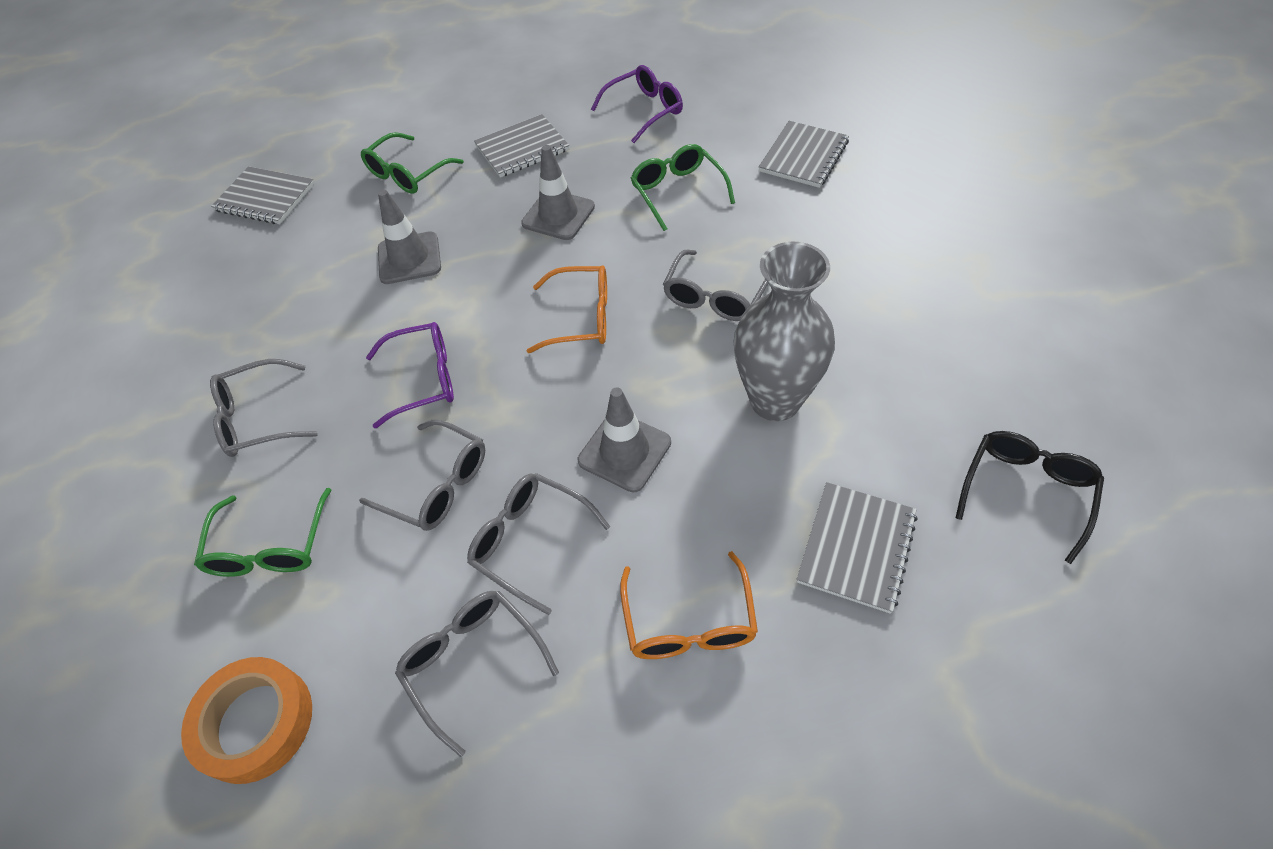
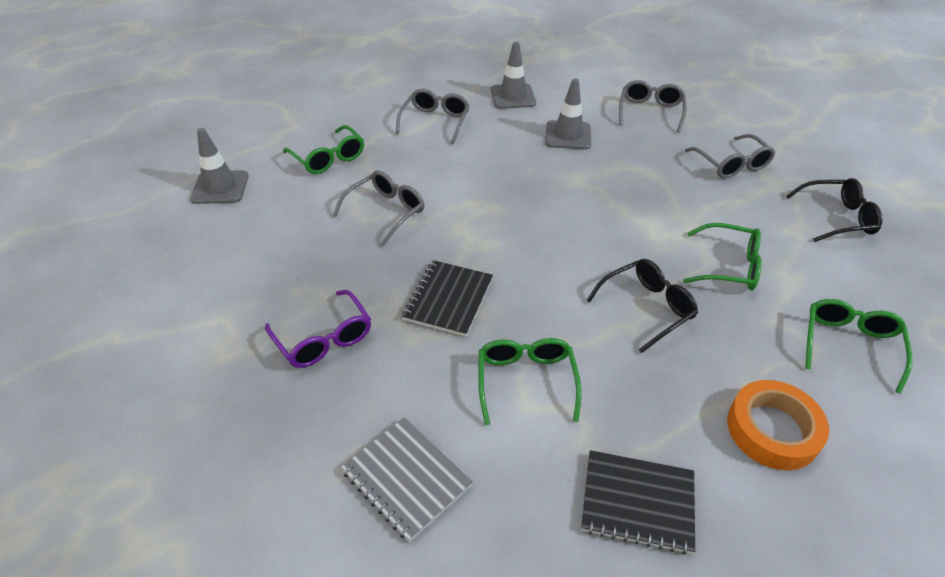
black glasses: [956,431,1104,564] = 1 -> [586,259,698,353] [786,178,882,242] = 2
black notebook: none = 0 -> [402,260,493,337] [581,450,695,555] = 2
green glasses: [194,488,331,577] [361,132,464,194] [631,144,735,231] = 3 -> [283,125,364,174] [478,338,582,425] [683,223,762,290] [805,299,912,394] = 4
grey glasses: [210,359,318,457] [359,419,485,531] [395,591,559,757] [467,473,610,615] [663,250,768,321] = 5 -> [333,171,424,246] [396,89,470,144] [619,80,687,133] [685,134,775,179] = 4
grey notebook: [211,166,314,224] [474,114,569,178] [758,121,849,188] [796,482,918,614] = 4 -> [341,417,473,542] = 1
grey vase: [734,241,835,421] = 1 -> none = 0
orange glasses: [527,265,607,353] [620,551,758,659] = 2 -> none = 0
purple glasses: [366,322,454,428] [591,65,683,143] = 2 -> [265,290,371,368] = 1

